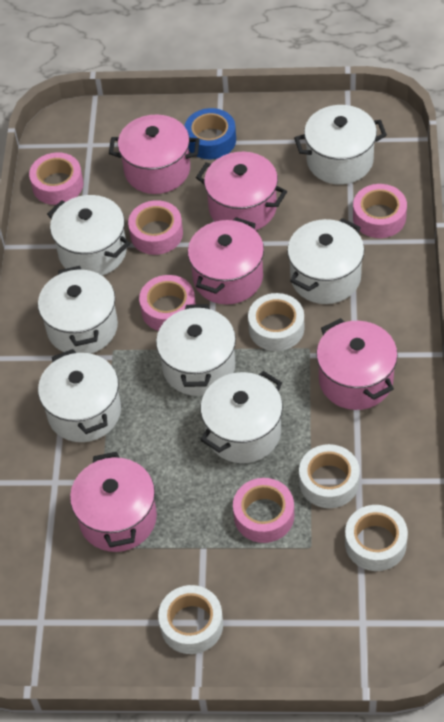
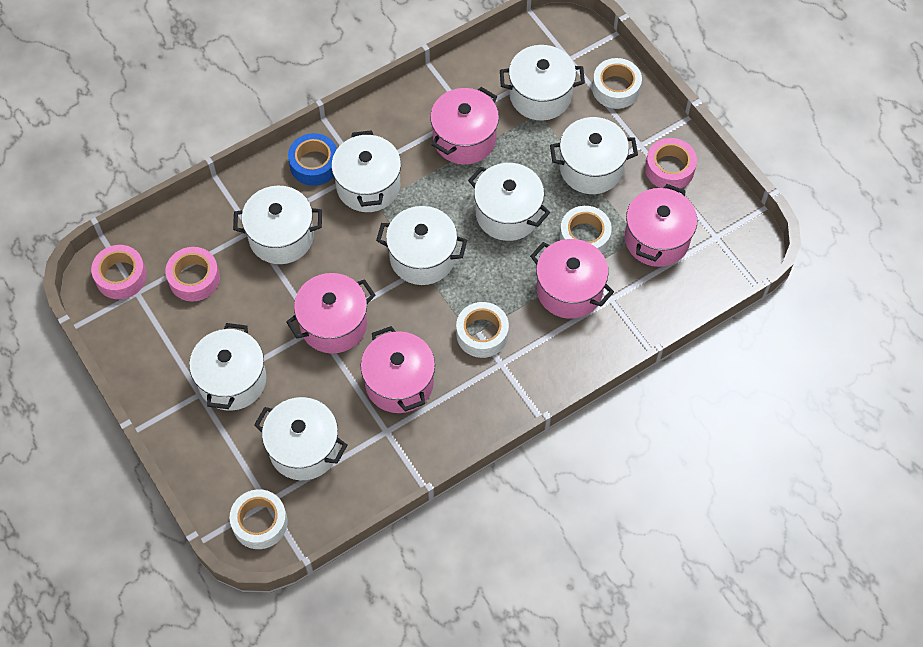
pink tape: [29,152,83,205] [128,200,183,255] [139,275,196,331] [233,478,294,543] [353,184,407,238] = 5 -> [91,245,147,299] [165,247,220,301] [645,138,697,189] = 3
white pot: [38,266,118,354] [38,349,121,442] [47,195,130,276] [156,304,236,396] [200,371,283,463] [287,218,364,304] [294,105,387,185] = 7 -> [189,323,266,411] [233,186,322,264] [254,397,347,480] [331,130,401,212] [376,206,467,285] [468,163,550,241] [500,45,585,121] [550,117,638,194] = 8

